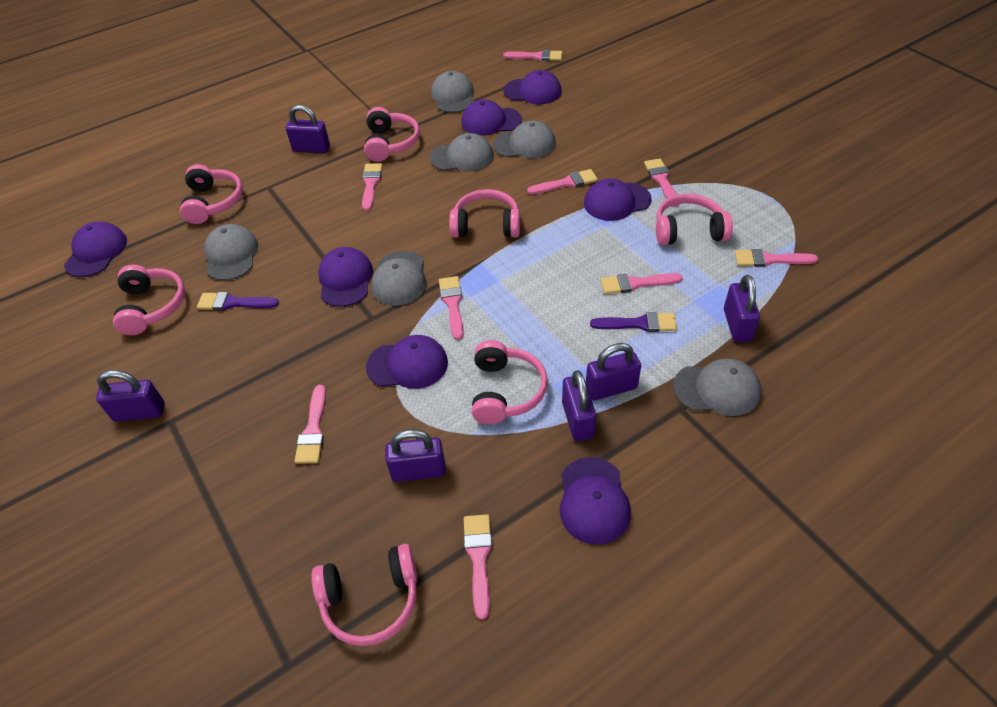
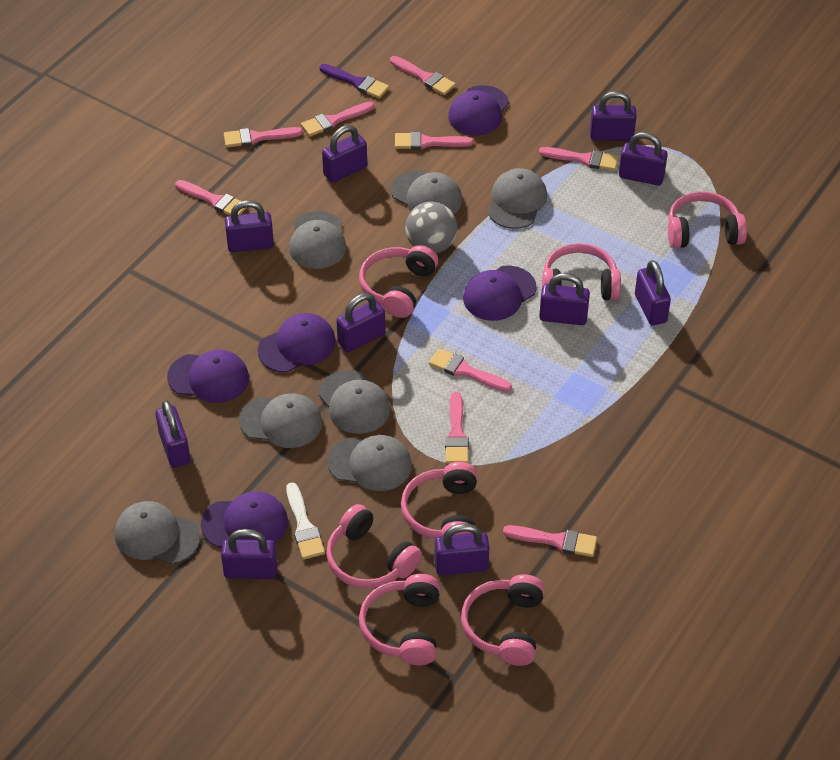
grey ball: none = 0 -> [405,202,457,253] = 1
grey cap: [204,224,258,281] [371,251,427,306] [430,133,494,171] [431,71,474,113] [493,121,556,158] [673,359,761,416] = 6 -> [115,501,200,565] [239,393,322,448] [289,211,346,269] [318,370,390,434] [327,435,412,491] [391,170,462,214] [488,168,547,229] = 7
purple brush: [197,292,279,311] [590,312,677,332] = 2 -> [319,64,389,98] = 1
purple cap: [64,221,127,277] [318,247,373,307] [366,335,448,389] [461,99,522,136] [504,70,562,104] [560,457,631,545] [584,179,651,221] = 7 -> [167,350,249,403] [201,491,288,547] [258,313,336,373] [448,85,509,136] [463,266,537,321] = 5
purple padlock: [96,370,165,422] [286,105,330,153] [385,429,446,482] [562,370,596,441] [586,343,641,400] [724,275,760,342] = 6 -> [155,400,190,468] [221,529,277,579] [225,200,274,252] [322,125,367,183] [336,293,386,352] [435,523,490,575] [539,273,590,325] [590,91,637,141] [619,132,668,186] [635,260,671,326] = 10
white brush: none = 0 -> [286,482,325,560] = 1

